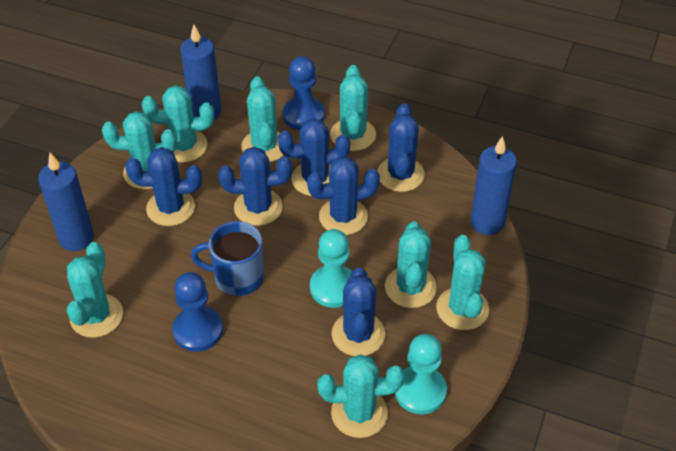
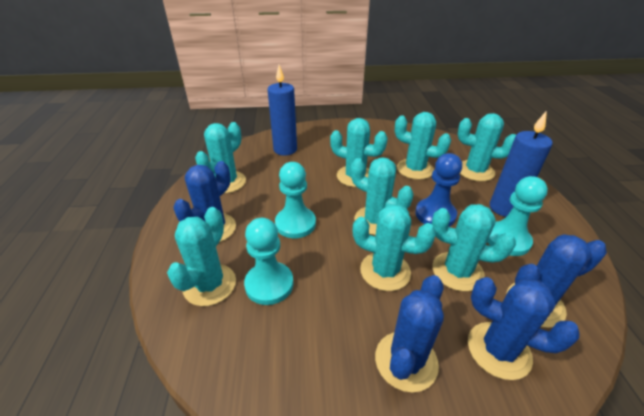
blue cactus: [125,147,202,226] [218,147,292,226] [278,118,350,196] [307,156,380,235] [332,267,385,356] [377,103,425,192] = 6 -> [173,161,236,242] [375,275,444,392] [468,277,579,380] [507,234,607,328] = 4
blue candle: [38,153,94,251] [180,25,221,120] [470,136,517,235] = 3 -> [268,65,297,156] [490,111,553,217] = 2
blue mug: [191,221,264,296] = 1 -> none = 0
blue pawn: [172,272,223,352] [283,56,325,130] = 2 -> [415,153,462,227] = 1
turquoise pawn: [310,229,352,308] [395,334,447,414] = 2 -> [244,218,294,305] [275,162,316,238] [487,176,548,256] = 3

